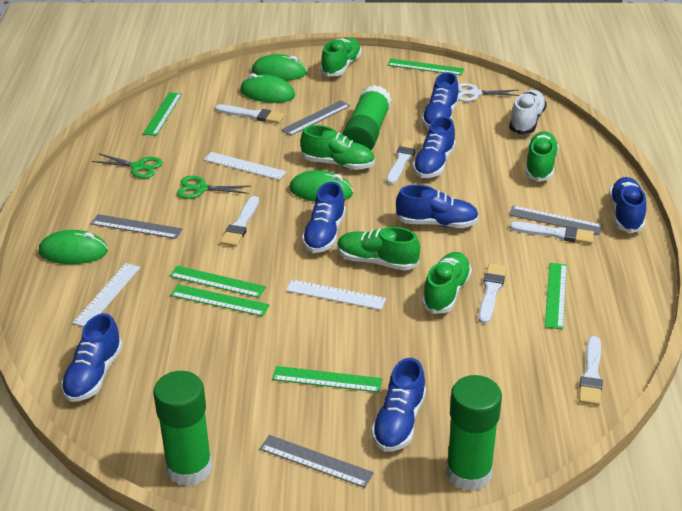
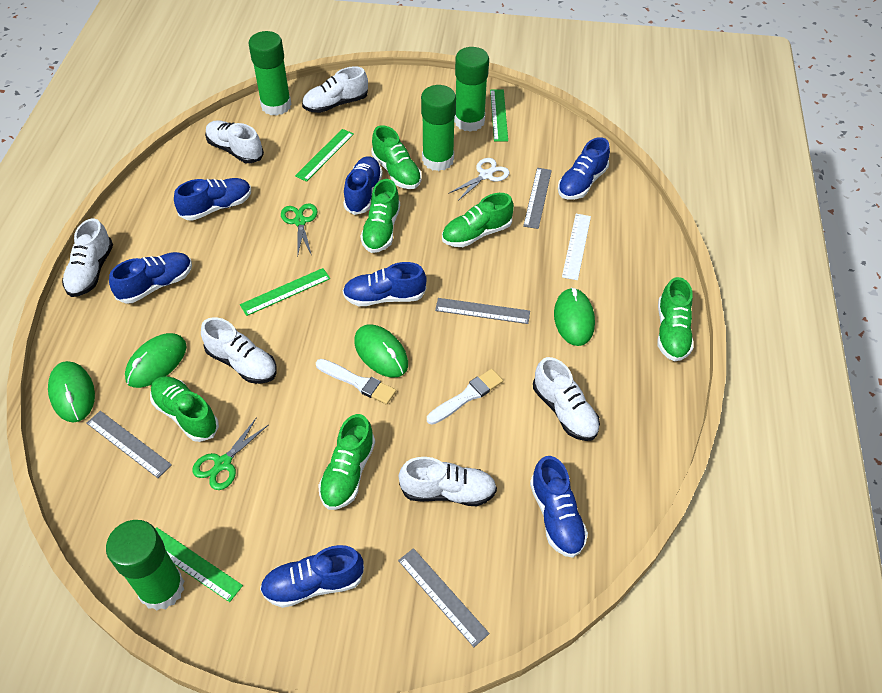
green glue stick: [153,371,212,486] [342,85,391,150] [446,375,502,491] = 3 -> [106,520,184,611] [249,31,292,116] [421,85,456,171] [454,47,489,132] = 4
green ruler: [143,92,182,136] [170,266,266,298] [170,284,269,316] [272,366,382,393] [387,59,464,76] [545,263,567,329] = 6 -> [156,528,243,602] [240,268,330,316] [295,129,354,182] [490,90,508,141] = 4
green shoe: [301,125,375,170] [320,37,362,76] [337,227,420,271] [422,252,472,314] [526,131,559,182] = 5 -> [150,376,219,442] [318,414,375,510] [360,179,400,253] [371,125,422,189] [442,193,514,247] [657,277,694,362] = 6
white brush: [215,104,285,124] [220,196,259,247] [386,139,419,185] [478,263,507,324] [510,222,594,244] [579,336,603,406] = 6 -> [316,359,396,405] [427,369,503,425] = 2
white ruler: [73,263,140,327] [204,152,287,180] [286,280,386,310] = 3 -> [562,214,591,280] = 1
white shoe: [509,90,547,134] = 1 -> [62,218,113,297] [201,317,276,384] [205,120,264,163] [302,66,368,113] [399,457,497,506] [533,357,600,441] = 6

